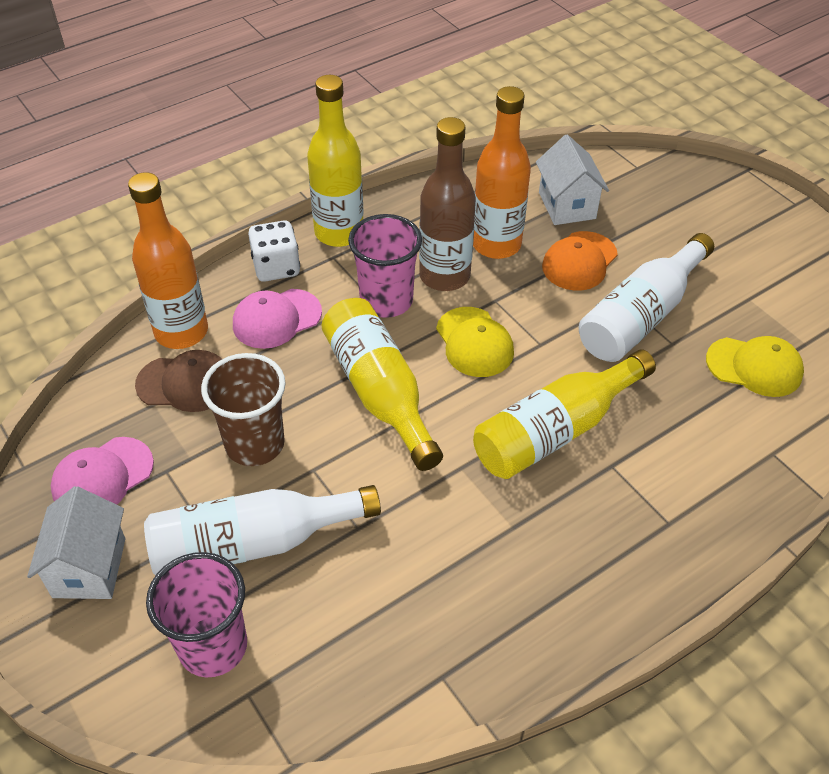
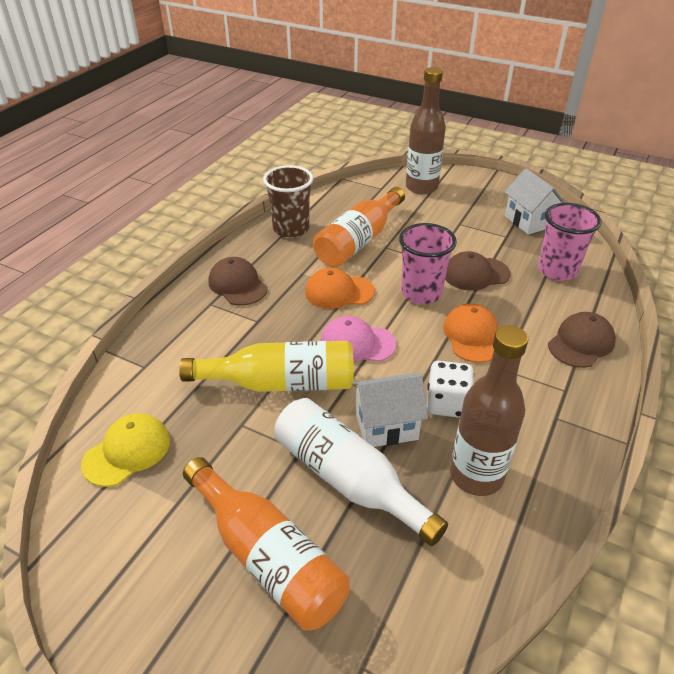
brown bottle: [419,117,476,291] = 1 -> [406,67,446,195] [450,325,528,496] = 2
brown cap: [135,350,222,412] = 1 -> [208,257,268,306] [445,251,511,291] [548,312,616,368] = 3
orange cap: [542,231,618,291] = 1 -> [305,268,375,309] [443,303,498,363] = 2
pink cap: [51,437,154,505] [233,289,322,349] = 2 -> [320,316,397,362] = 1
white bottle: [144,485,381,575] [579,233,714,362] = 2 -> [275,398,448,546] = 1
yellow bottle: [307,75,363,247] [322,298,443,471] [473,349,656,479] = 3 -> [179,341,354,392] = 1
yellow cap: [436,307,514,377] [706,336,804,397] = 2 -> [81,413,170,487] = 1

